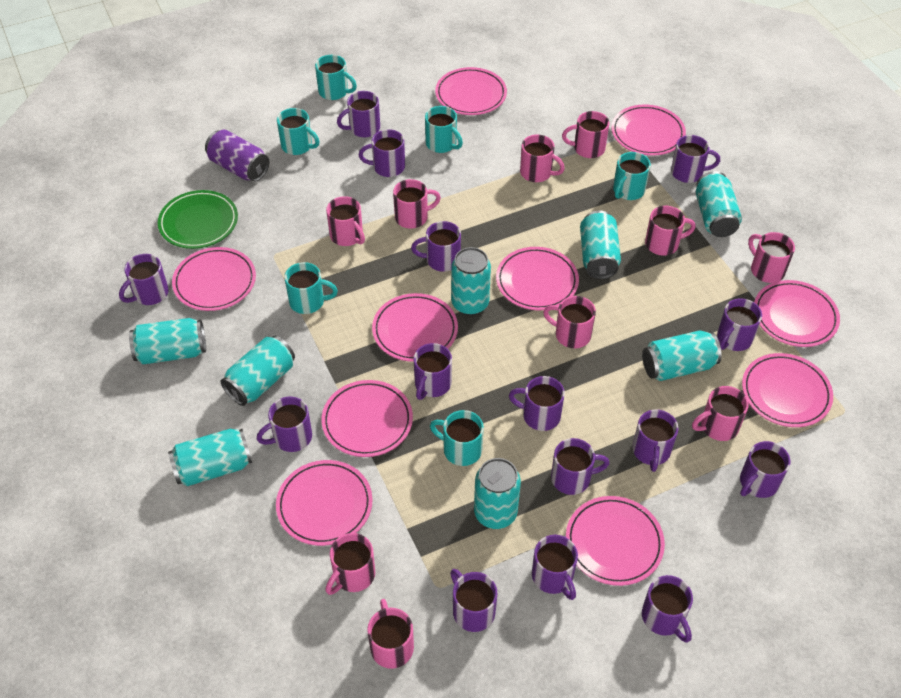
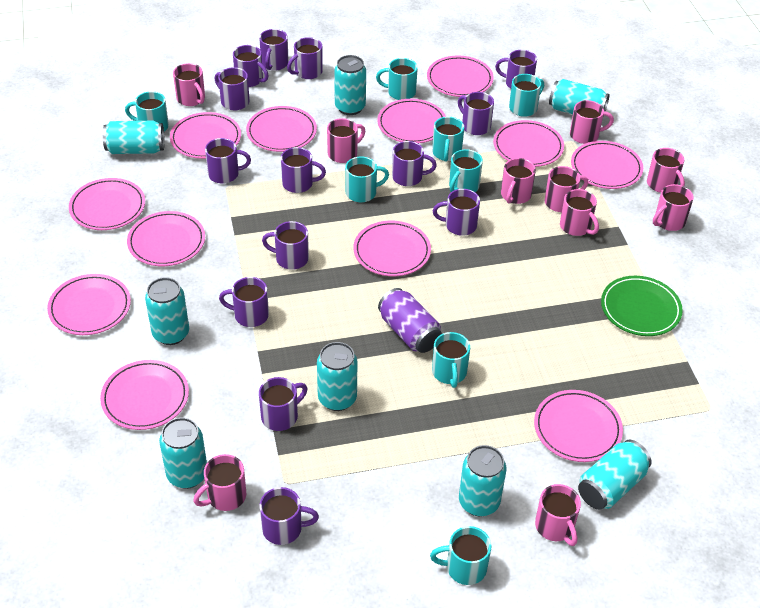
pink plate: [172,247,256,311] [276,460,373,546] [321,380,413,457] [372,293,458,362] [435,67,507,115] [496,247,579,310] [566,496,665,586] [611,105,686,156] [742,353,833,427] [754,280,840,347] = 10 -> [47,274,131,335] [69,178,145,230] [100,360,189,430] [127,211,205,266] [170,112,241,159] [246,106,317,152] [354,221,431,276] [377,99,446,144] [427,55,494,97] [493,120,564,167] [534,390,623,462] [571,141,643,189] = 12
purple mug: [119,254,169,305] [257,397,312,452] [337,91,380,137] [359,129,405,177] [411,221,461,272] [413,343,452,400] [450,569,497,632] [509,376,565,431] [532,535,578,600] [551,438,609,495] [633,410,679,472] [642,575,693,643] [671,135,720,183] [717,298,762,351] [740,441,791,498] = 15 -> [205,138,251,184] [215,67,249,110] [219,277,269,327] [233,45,269,87] [259,29,289,71] [259,377,307,431] [259,487,319,545] [262,221,309,270] [281,147,326,193] [287,37,323,79] [392,141,437,186] [433,189,480,236] [458,92,494,135] [495,50,537,89] = 14
turquoise mug: [277,108,320,155] [284,262,338,314] [315,55,357,100] [425,106,463,153] [430,410,484,466] [613,152,651,200] = 6 -> [125,91,169,132] [345,156,389,202] [376,58,418,100] [430,526,491,585] [432,117,464,162] [432,332,470,388] [449,149,483,192] [509,74,544,117] = 8

